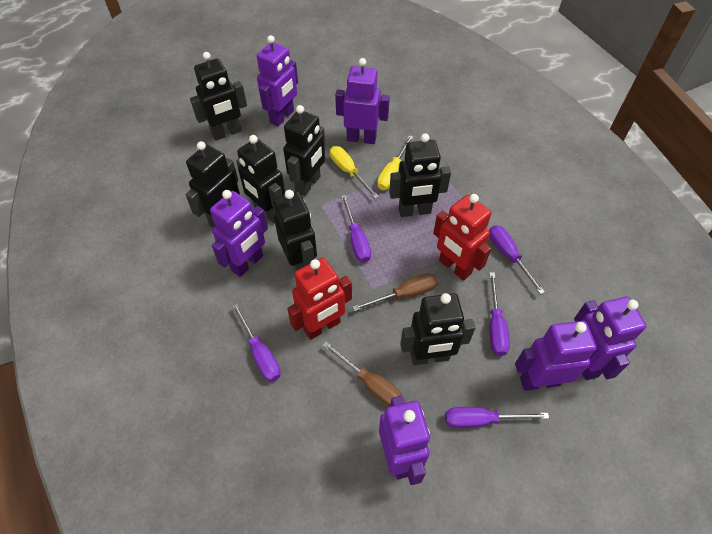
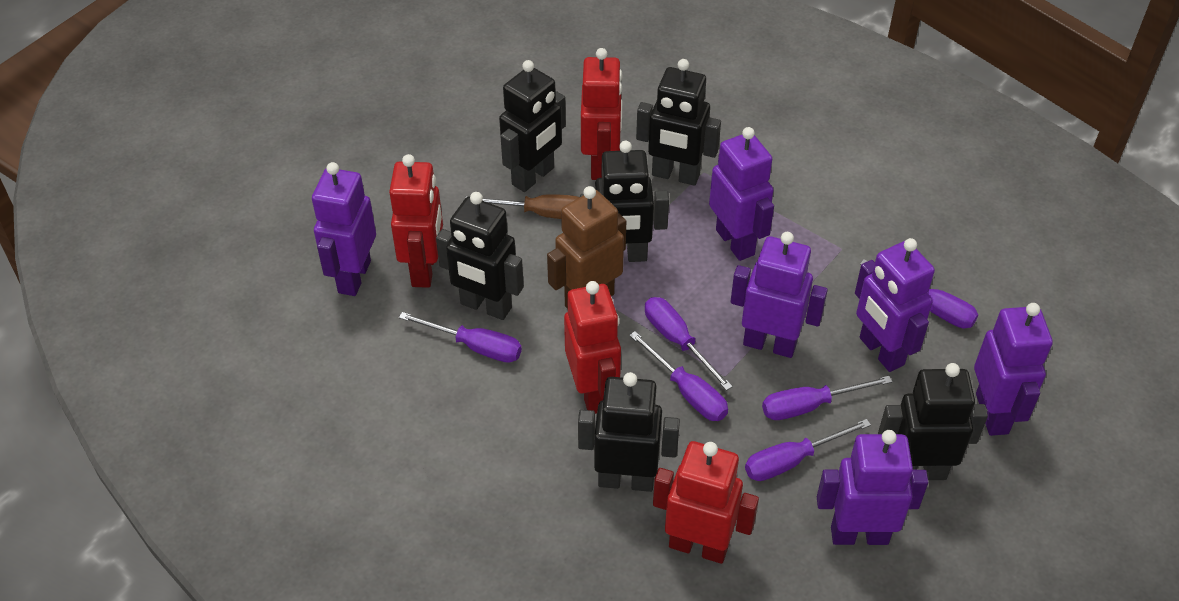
black robot: [185,141,240,228] [190,52,247,140] [236,135,285,224] [273,190,317,271] [283,105,325,196] [389,133,451,217] [400,293,475,365] = 7 -> [436,192,524,320] [499,60,566,192] [578,372,680,492] [580,141,669,262] [636,59,721,186] [878,363,988,480] = 6
brown robot: none = 0 -> [547,186,626,309] = 1
brown screwdriver: [322,342,402,407] [352,273,438,311] = 2 -> [466,194,580,219] = 1
purple screwdriver: [232,303,281,382] [341,195,371,263] [445,407,549,428] [489,225,545,294] [489,272,510,356] = 5 -> [399,312,522,363] [629,331,728,421] [645,297,733,391] [745,419,871,481] [762,376,892,420] [860,259,978,328] = 6
red robot: [287,258,352,340] [433,194,491,281] = 2 -> [389,154,443,288] [564,281,621,414] [581,48,623,180] [653,441,759,564] = 4
yellow screwdriver: [330,146,379,199] [377,135,413,190] = 2 -> none = 0

